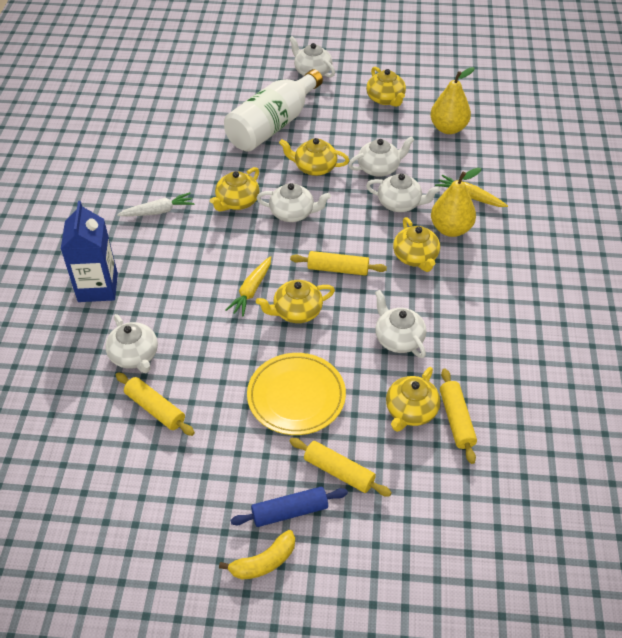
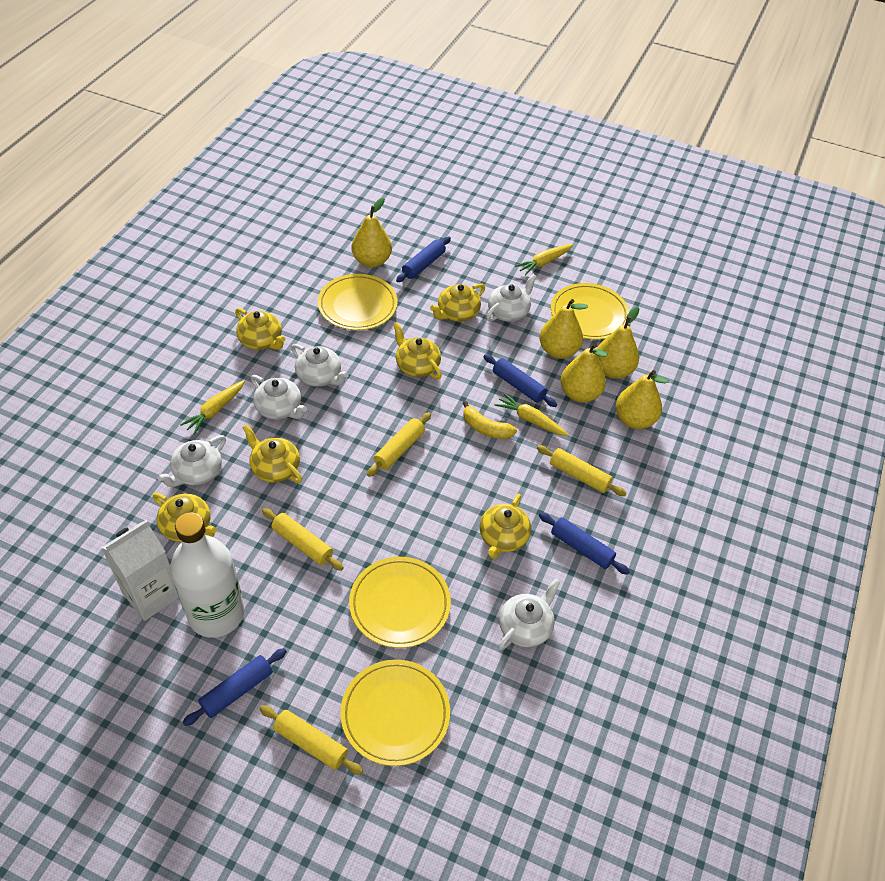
blue carton: [61,201,118,302] = 1 -> none = 0
blue rolling pin: [230,487,348,527] = 1 -> [183,648,287,726] [396,237,451,282] [484,354,557,407] [539,512,630,575] = 4
white carrot: [117,192,195,216] = 1 -> none = 0
white carton: none = 0 -> [101,520,179,621] = 1
white teapot: [105,314,158,373] [256,183,331,222] [289,36,335,77] [348,136,414,177] [366,174,440,212] [375,290,426,358] = 6 -> [157,435,226,487] [251,375,307,420] [291,344,348,387] [486,274,537,322] [498,579,561,650] = 5
yellow carrot: [225,256,271,317] [435,175,508,207] = 2 -> [180,380,245,435] [495,393,569,436] [515,244,573,276] = 3
yellow pear: [430,67,475,134] [431,168,481,237] = 2 -> [351,197,392,268] [540,299,588,359] [561,343,608,403] [597,306,639,379] [616,370,669,429] = 5
yellow plate: [247,353,346,435] = 1 -> [318,274,398,330] [340,660,450,766] [349,557,451,648] [551,283,629,340] = 4

